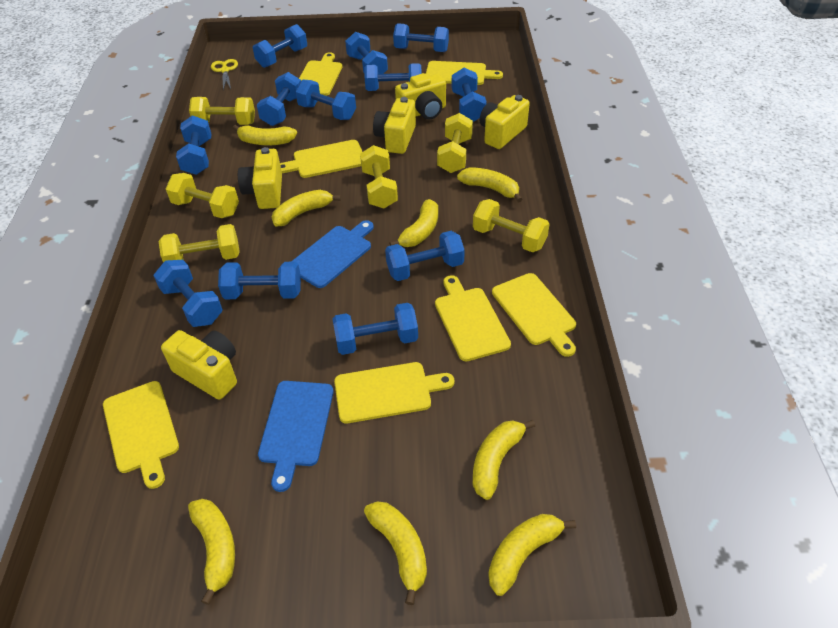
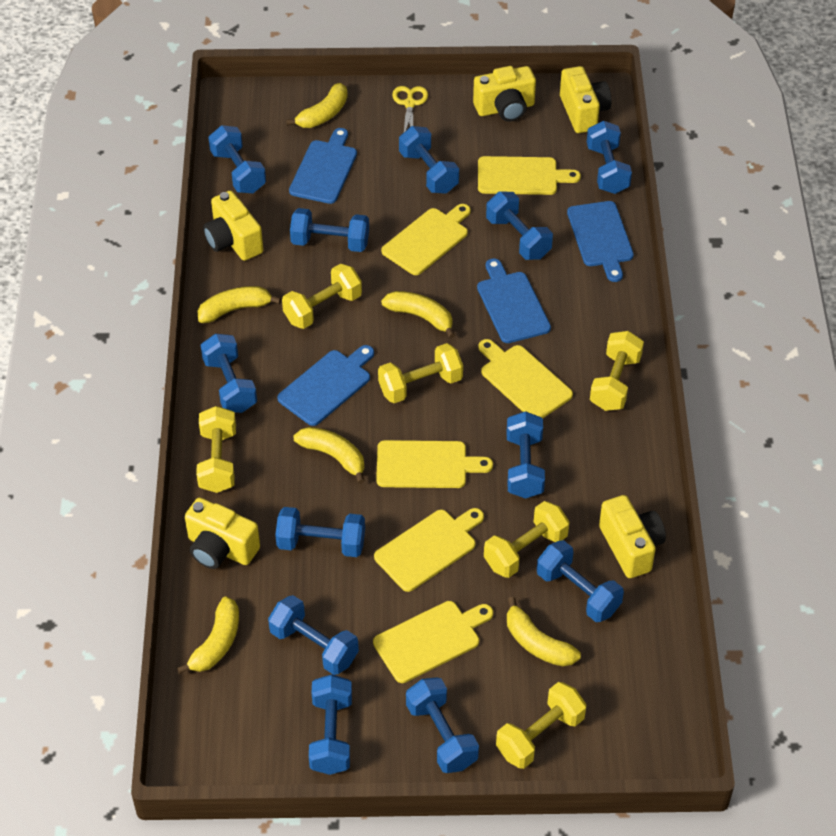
blue cutting board: [258,381,334,492] [291,220,374,288] = 2 -> [277,345,374,426] [289,128,357,204] [477,258,551,343] [567,201,634,282] = 4
yellow banana: [188,499,235,605] [233,125,297,145] [272,190,341,226] [364,501,427,605] [389,199,438,247] [457,168,522,203] [473,420,535,500] [488,514,576,596] = 8 -> [177,597,239,674] [198,286,281,323] [286,83,348,128] [293,427,365,484] [381,291,455,339] [507,597,581,667] = 6
yellow cutting board: [103,381,179,489] [280,140,362,178] [299,52,343,96] [334,362,454,423] [426,61,503,85] [435,275,511,361] [492,273,576,357] = 7 -> [373,601,493,683] [374,508,484,592] [376,440,493,488] [381,204,471,275] [478,156,581,195] [478,339,573,418] = 6

